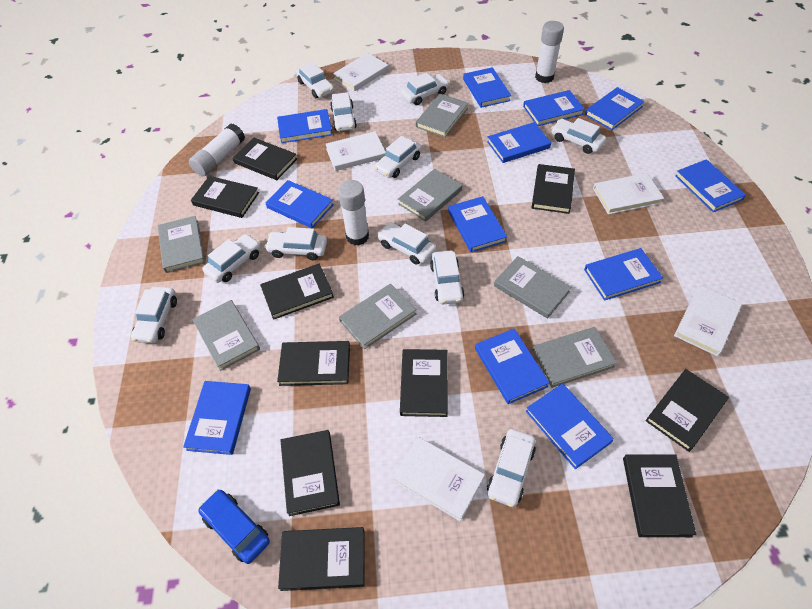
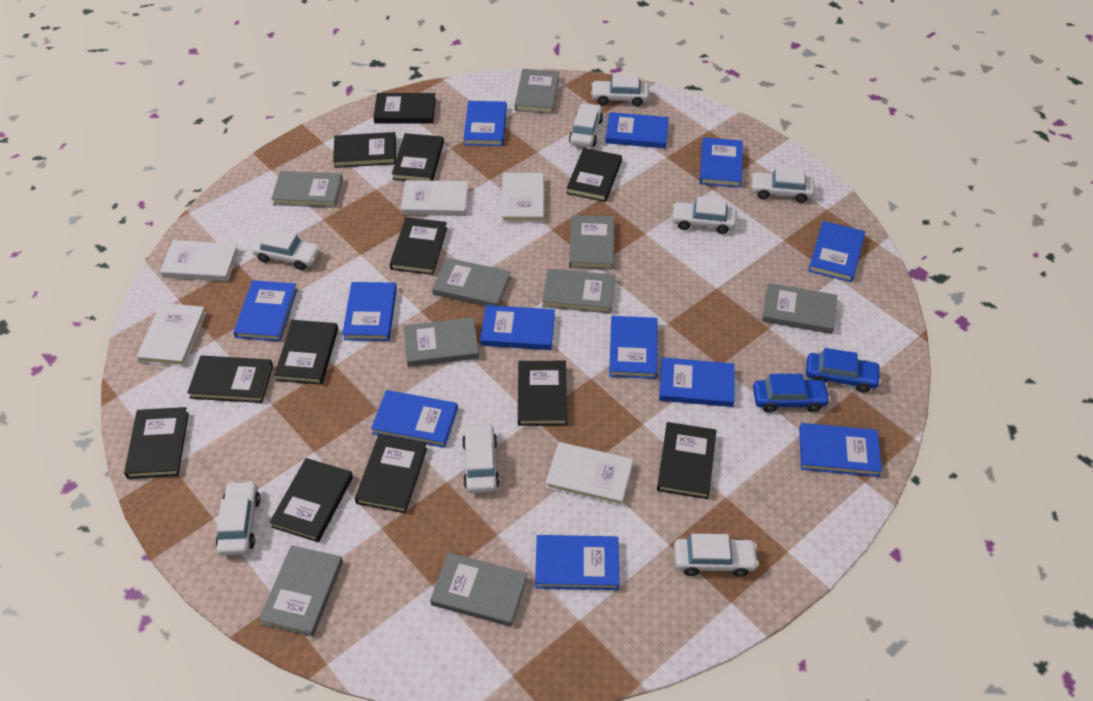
black book: [191,176,259,218] [233,138,297,180] [260,264,334,320] [277,341,350,386] [278,527,365,591] [280,430,340,516] [400,349,448,417] [532,164,575,214] [623,455,696,537] [645,369,729,452] = 10 -> [124,407,189,479] [187,355,273,403] [269,458,353,542] [274,320,338,385] [333,132,396,168] [355,434,427,513] [373,93,436,124] [390,217,447,275] [392,133,444,181] [518,361,567,426] [566,148,622,202] [657,422,716,499] = 12
blue car: [198,489,270,564] = 1 -> [753,374,830,413] [806,348,881,393] = 2
grey book: [158,216,205,273] [192,300,260,371] [339,284,416,349] [398,169,462,222] [416,94,469,137] [494,256,571,319] [532,327,617,388] = 7 -> [259,545,343,637] [271,171,343,208] [404,318,479,367] [430,553,527,627] [432,258,511,306] [515,69,559,114] [542,269,615,314] [569,215,614,270] [762,283,837,334] = 9
white car: [131,287,177,343] [202,234,261,283] [265,227,327,260] [296,62,334,98] [330,92,357,131] [374,136,422,178] [377,222,436,265] [401,72,450,105] [430,251,464,304] [487,429,536,507] [551,118,606,154] = 11 -> [216,481,261,556] [252,228,321,270] [462,423,500,493] [569,103,603,148] [591,74,649,106] [671,197,737,234] [674,534,759,577] [751,167,815,203] = 8
white glue stick: [189,124,245,176] [338,180,369,246] [535,21,564,83] = 3 -> none = 0

